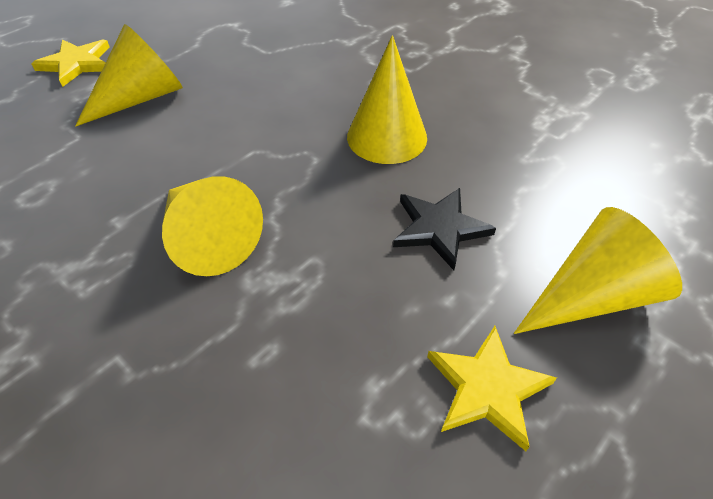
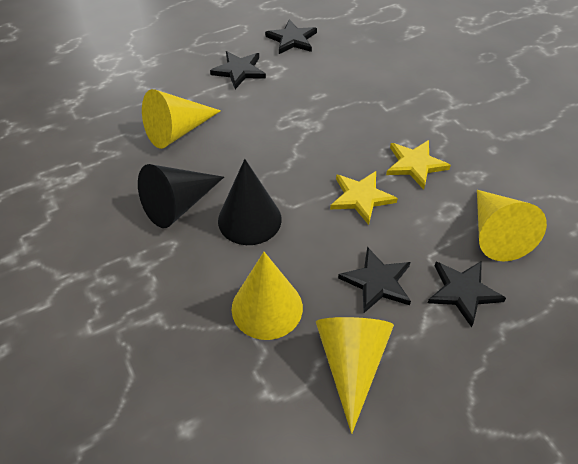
black cone: none = 0 -> [138,164,224,228] [218,159,282,245] = 2
black star: [393,188,496,270] = 1 -> [210,51,266,89] [265,20,317,54] [338,247,411,313] [428,261,506,328] = 4

